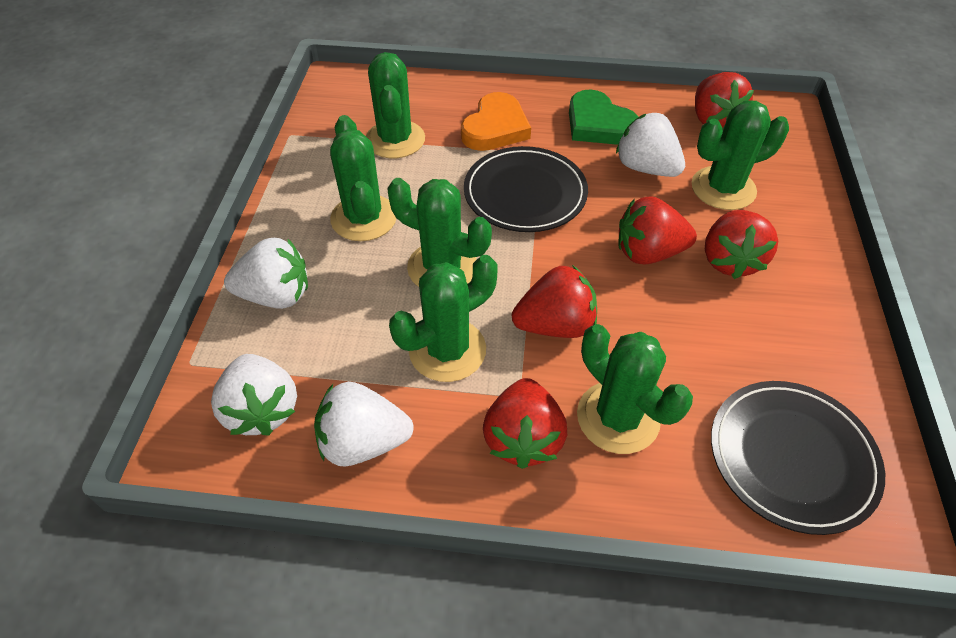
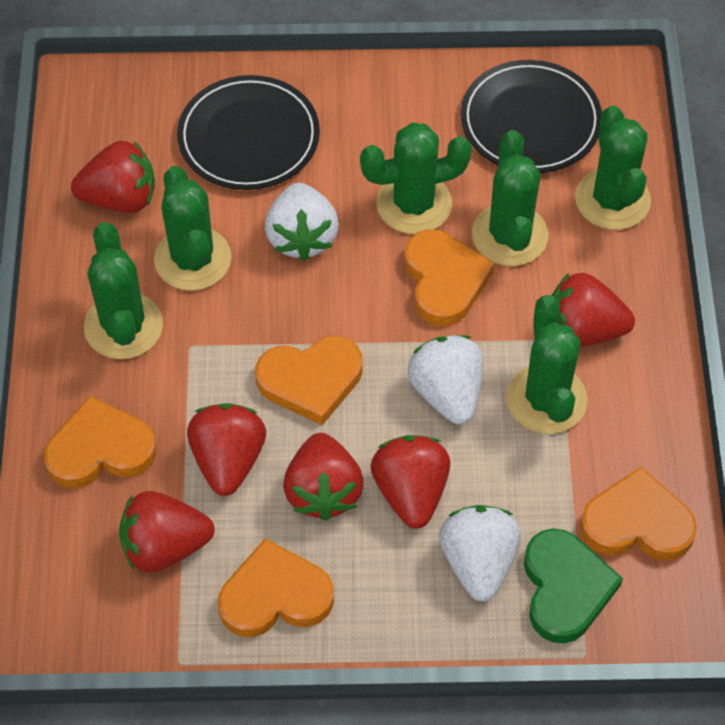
orange heart: [461,92,531,151] = 1 -> [44,396,157,488] [218,538,334,637] [255,336,363,425] [405,229,495,326] [580,467,697,561] = 5
red strawberry: [483,378,567,469] [512,265,597,338] [618,196,697,265] [695,72,754,129] [705,210,778,279] = 5 -> [71,141,155,213] [119,491,214,573] [187,403,266,496] [283,433,364,521] [371,435,450,528] [552,273,635,347] = 6
white strawberry: [211,354,297,436] [224,238,308,309] [314,382,414,466] [616,113,685,177] = 4 -> [265,183,339,261] [407,335,483,424] [439,505,521,602] = 3

